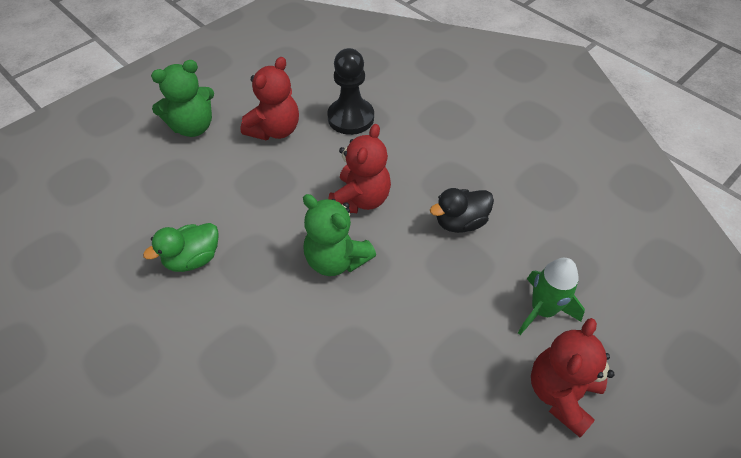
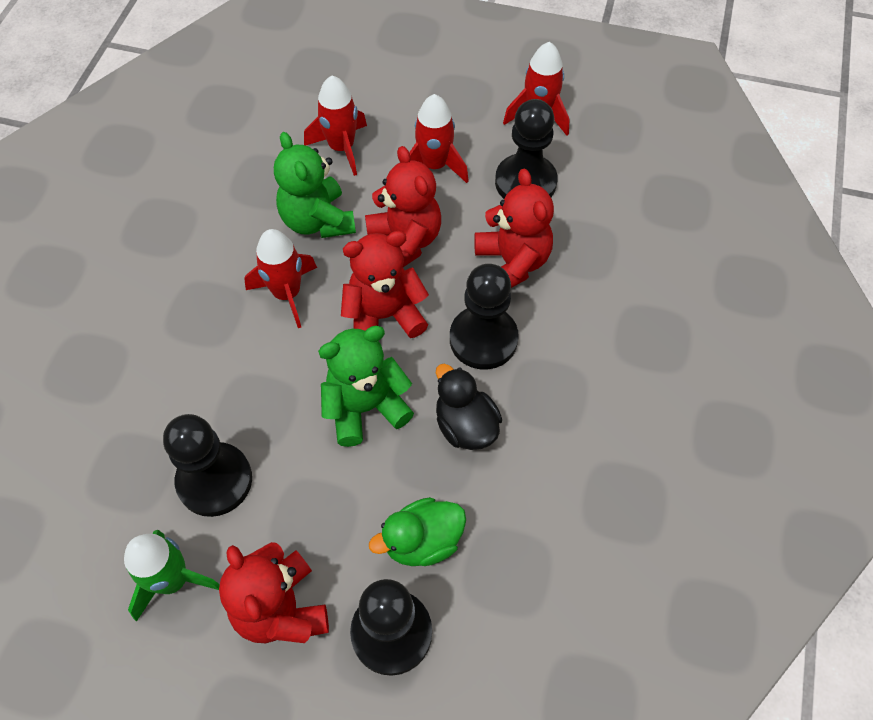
black pawn: [327,48,374,135] = 1 -> [163,414,252,517] [350,579,432,676] [450,264,519,369] [495,99,558,199] = 4
red rocket: none = 0 -> [244,229,317,328] [304,76,367,176] [409,94,469,183] [503,42,570,136] = 4
red teddy bear: [240,57,299,140] [328,124,391,213] [531,318,615,437] = 3 -> [219,542,329,643] [341,231,429,338] [365,146,441,267] [474,168,554,288] = 4

